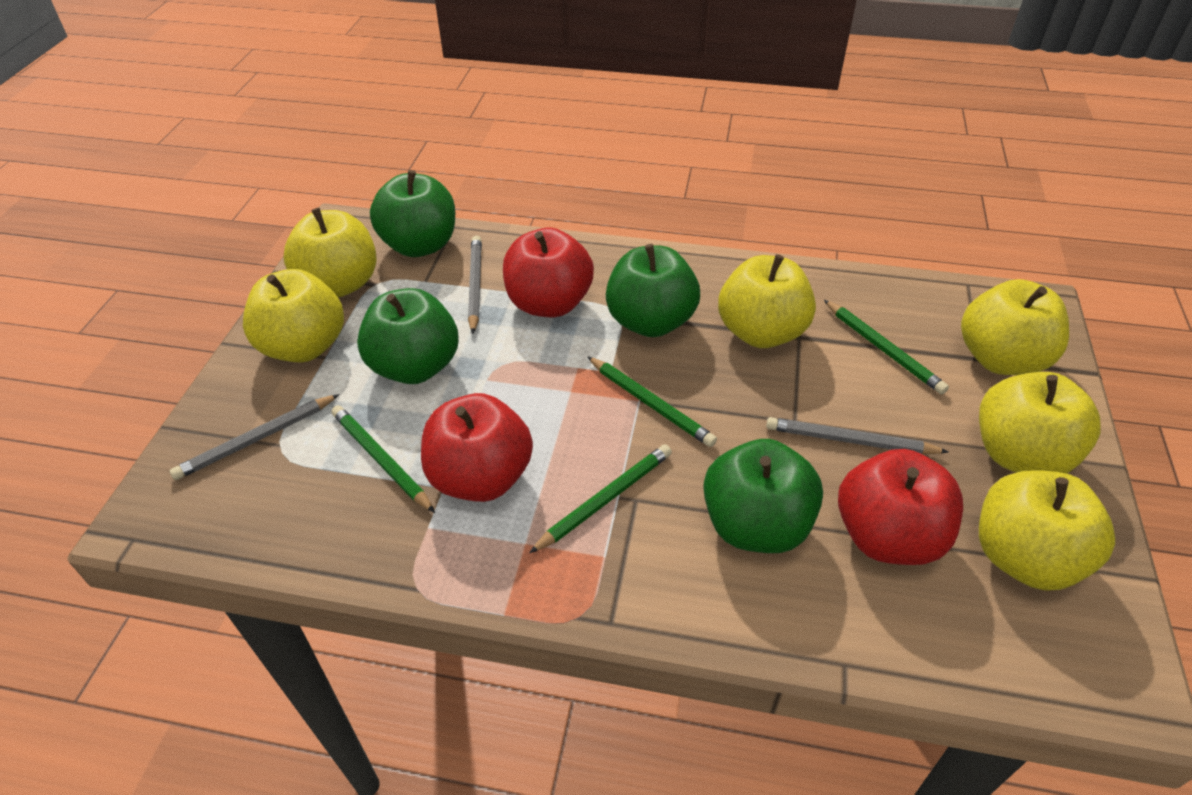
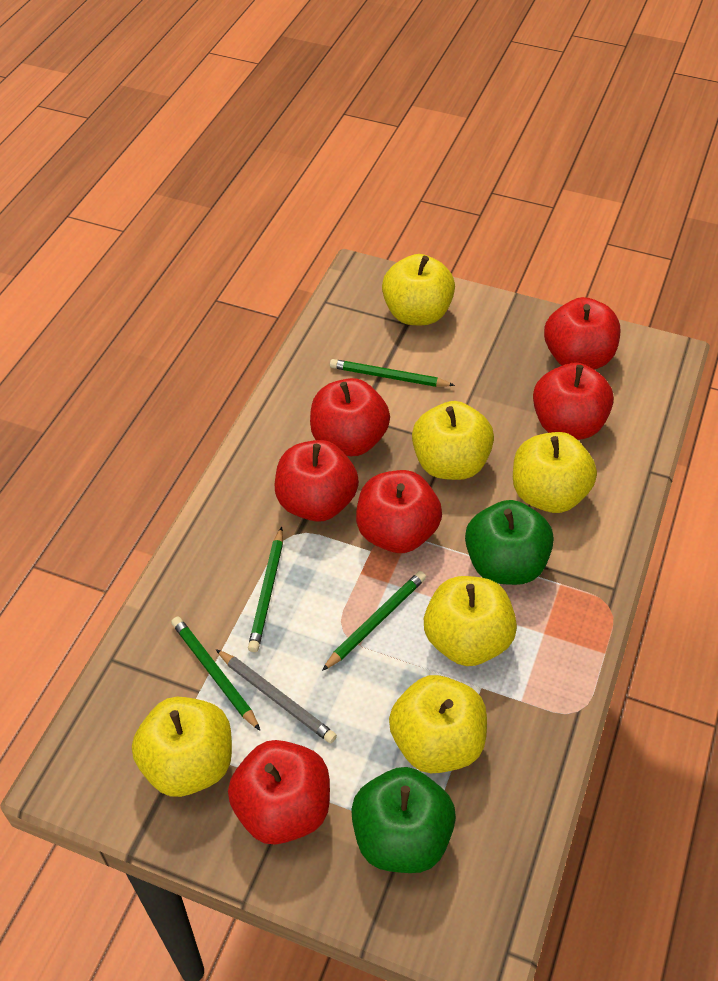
green apple: [357,288,458,384] [370,170,455,257] [606,244,700,337] [703,439,823,553] = 4 -> [351,767,456,873] [465,500,554,585] = 2
grey pencil: [169,394,340,480] [468,236,482,334] [766,417,948,454] = 3 -> [215,649,337,743] = 1
red apple: [421,393,533,502] [503,228,594,317] [838,449,963,565] = 3 -> [228,740,330,845] [275,440,359,522] [310,378,390,456] [356,470,442,553] [533,363,614,440] [544,297,620,370] = 6

